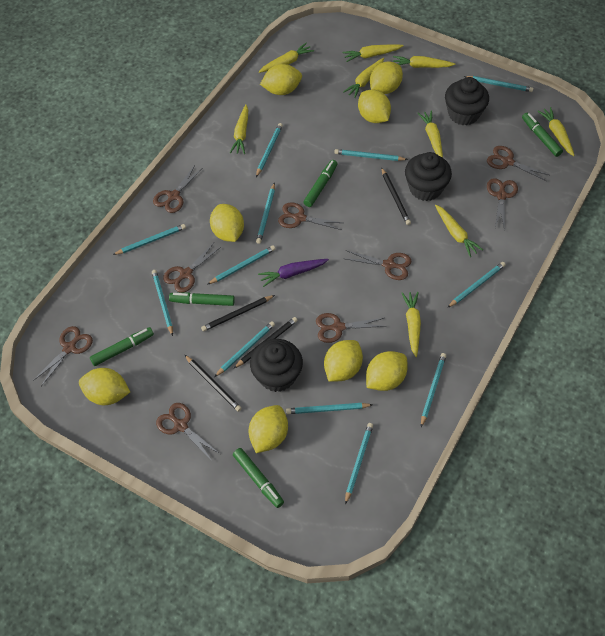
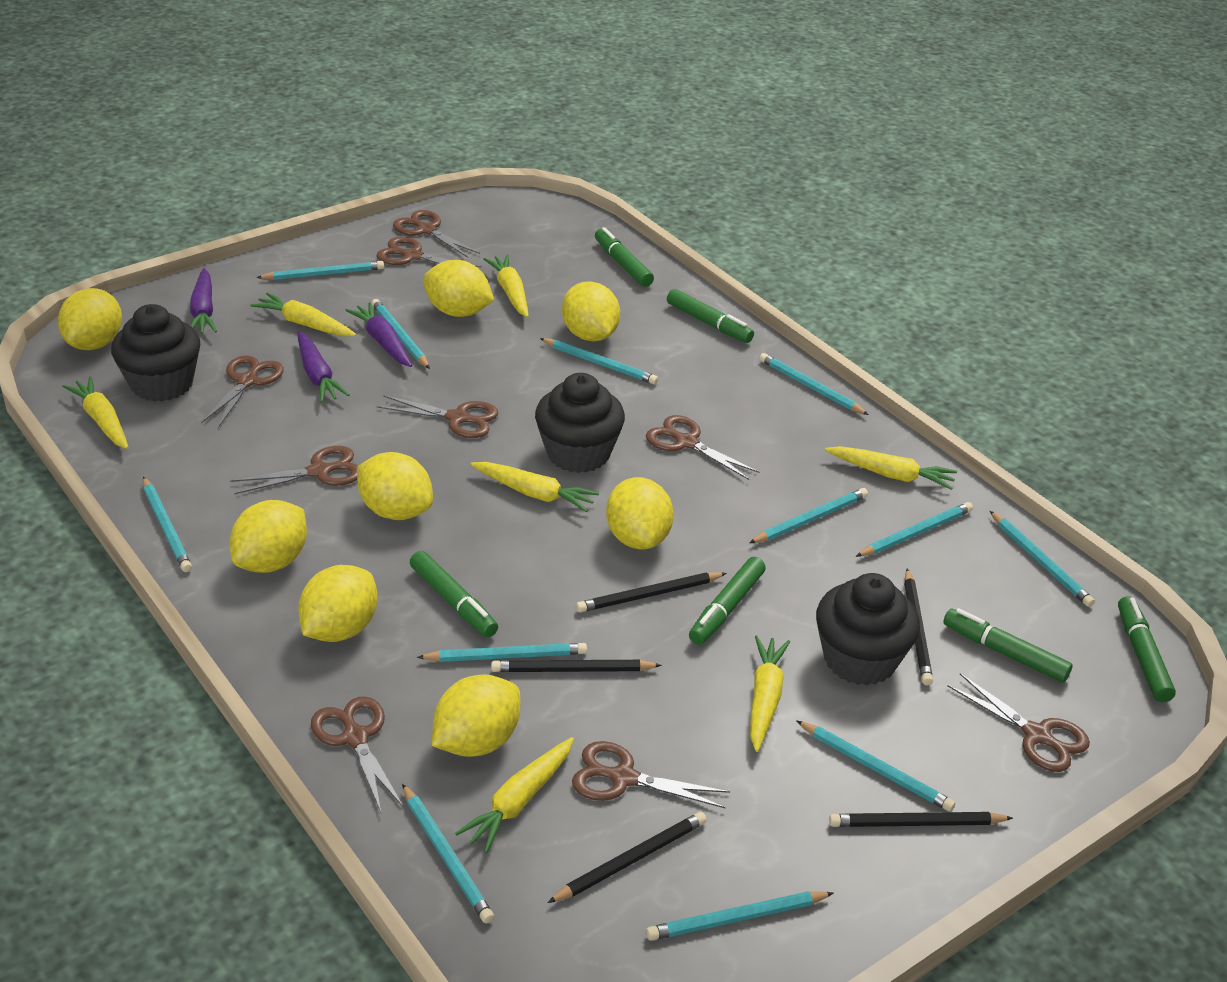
black pencil: [185,355,242,412] [201,295,275,332] [234,317,298,368] [381,167,411,225] = 4 -> [491,660,662,672] [547,812,707,903] [576,572,727,612] [829,812,1013,827] [904,569,933,685] = 5
green marker: [90,327,154,366] [169,292,235,306] [233,448,284,508] [304,160,338,207] [522,113,563,157] = 5 -> [410,551,498,637] [595,227,654,287] [667,289,754,343] [689,557,766,645] [943,608,1073,683] [1118,596,1176,702] = 6
purple carrot: [258,259,329,287] = 1 -> [190,268,217,333] [297,331,349,402] [345,302,412,367] = 3
yellow carrot: [230,104,248,154] [259,43,314,73] [343,44,404,62] [343,58,384,98] [393,56,455,68] [402,292,421,357] [417,110,443,158] [435,205,483,257] [537,107,575,156] = 9 -> [62,376,129,449] [250,293,356,336] [455,737,574,853] [470,462,599,512] [483,255,529,317] [750,635,790,752] [825,446,957,490] = 7

